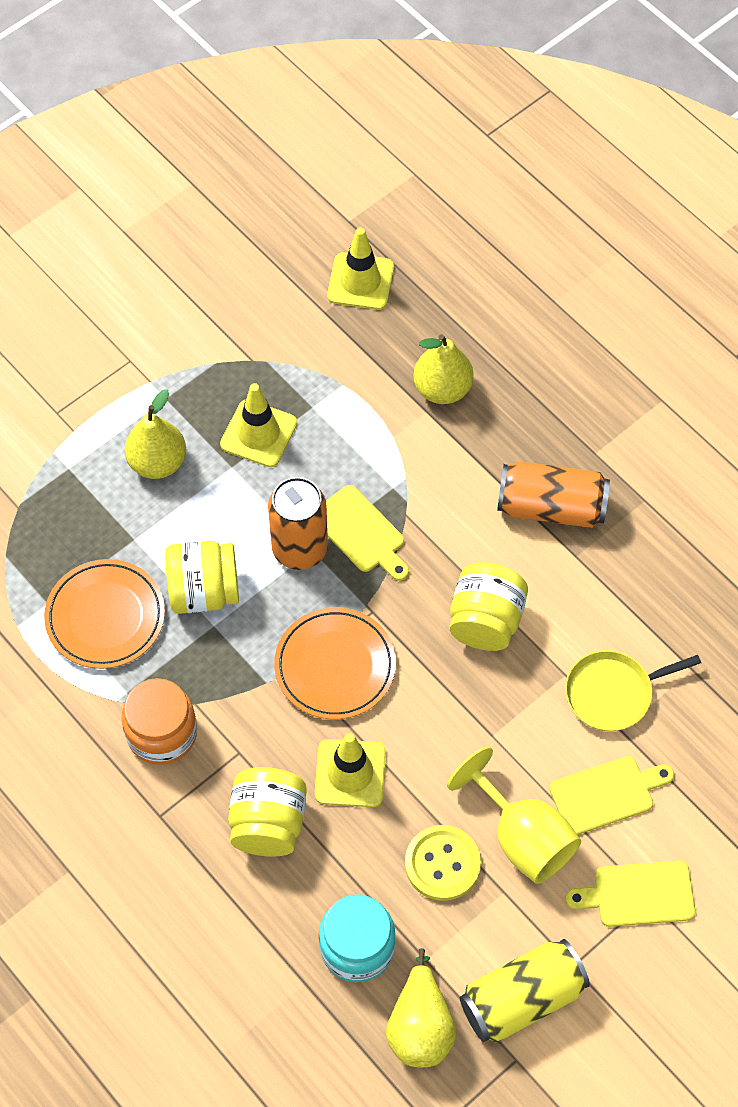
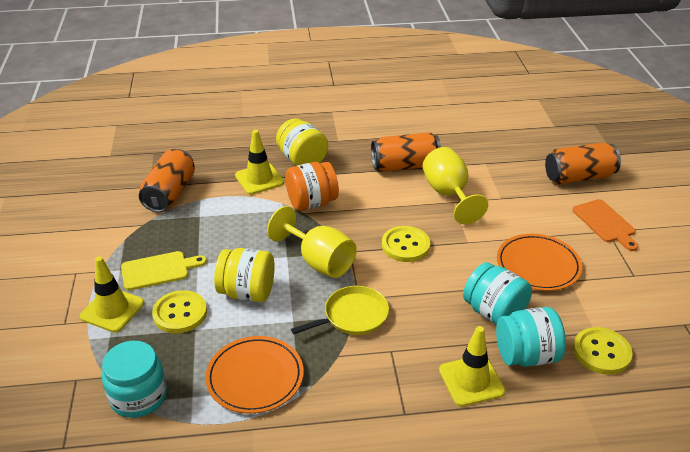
orange can: [268,477,328,570] [497,461,610,528] = 2 -> [139,149,195,212] [371,132,441,172] [545,143,621,184] = 3
orange cutting board: none = 0 -> [573,199,638,251] = 1
turquoise jar: [319,894,396,982] = 1 -> [102,341,167,418] [463,262,532,325] [496,307,566,367] = 3
yellow button: [405,825,481,901] = 1 -> [152,290,207,333] [382,226,430,262] [573,327,633,375] = 3
yellow can: [460,939,590,1043] = 1 -> none = 0
yellow cutting board: [326,485,409,581] [549,756,674,835] [566,861,696,927] = 3 -> [121,251,207,291] = 1
yellow goblet: [447,746,581,884] = 1 -> [267,206,357,278] [422,147,488,224] = 2
yellow jar: [165,541,239,614] [228,767,307,857] [449,562,528,651] = 3 -> [214,248,274,302] [276,118,328,166] = 2
yellow pear: [125,389,186,479] [386,948,457,1067] [413,334,474,404] = 3 -> none = 0

